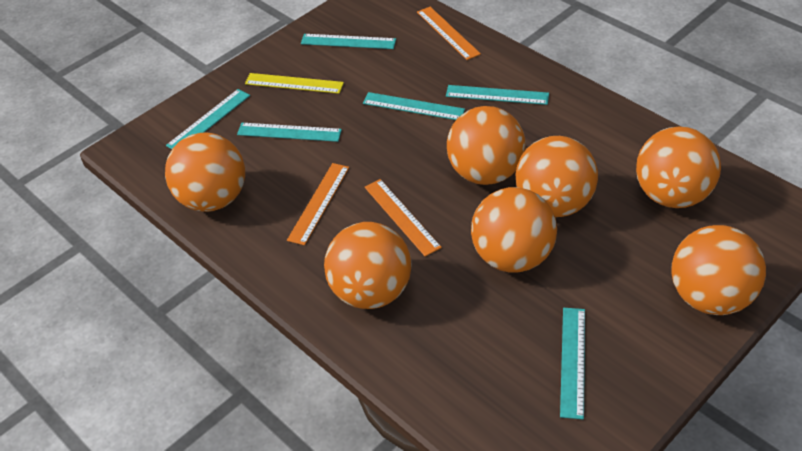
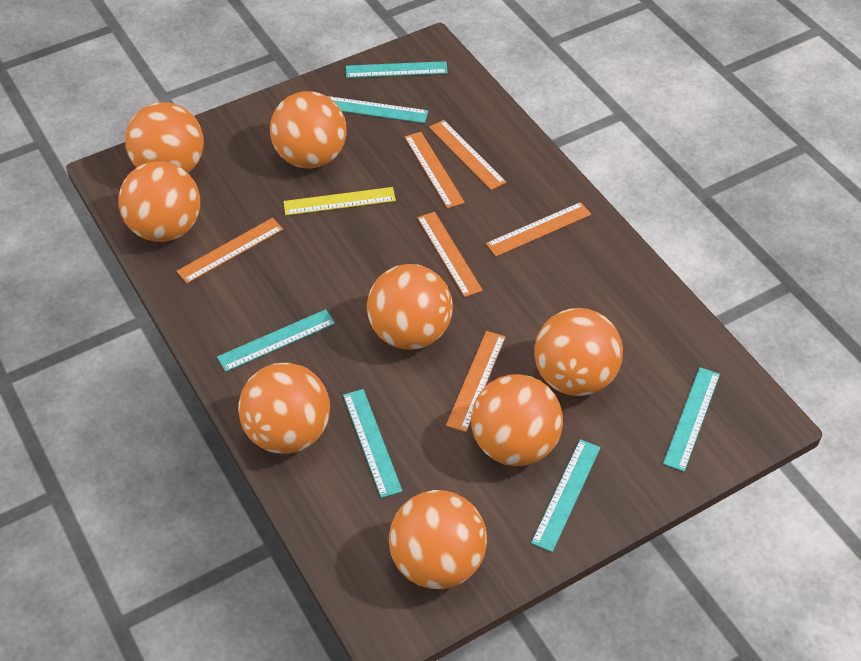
orange ball: [165,133,245,212] [324,222,412,309] [447,106,526,185] [471,187,557,272] [516,136,598,217] [636,127,721,208] [671,225,766,315] = 7 -> [119,161,200,242] [125,102,204,173] [238,363,330,454] [270,91,347,168] [367,264,453,350] [389,490,487,589] [471,374,563,466] [534,308,623,396] = 8
orange ruler: [287,163,349,245] [365,179,442,257] [417,7,481,60] = 3 -> [177,218,283,283] [405,132,465,209] [417,212,483,297] [429,120,506,190] [446,331,506,432] [486,202,591,256] = 6

